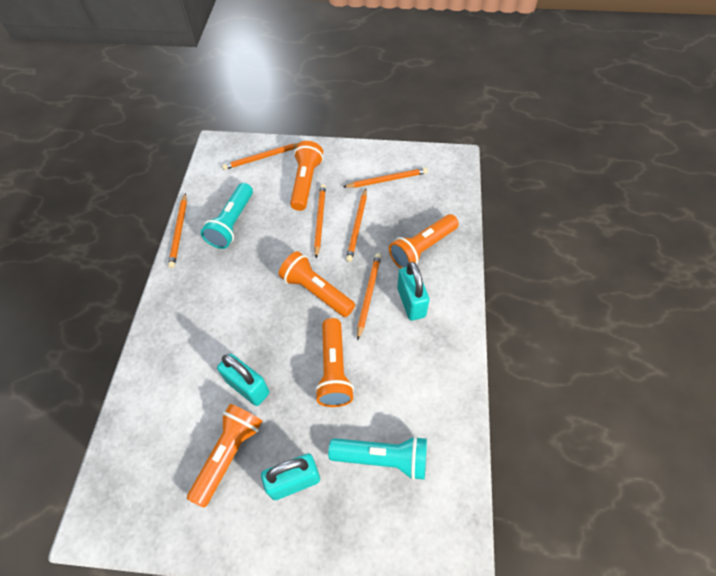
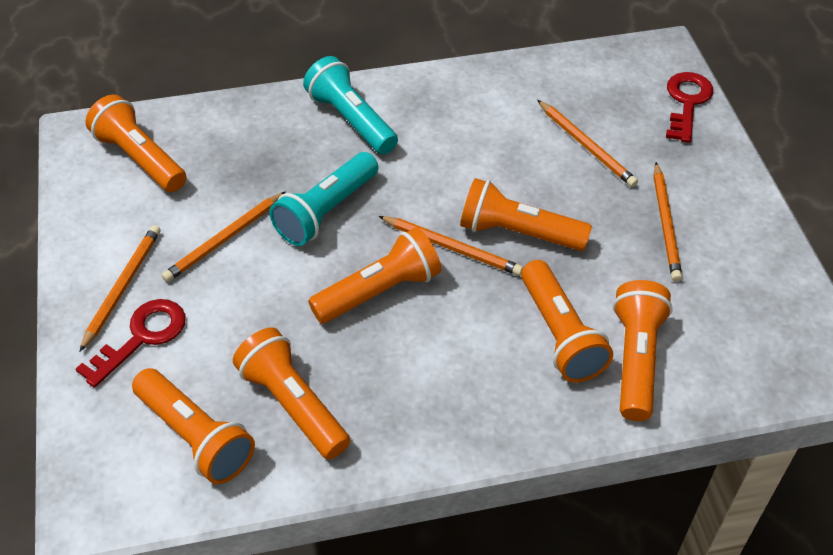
orange flashlight: [187,404,262,508] [279,251,355,317] [290,141,323,211] [315,318,354,407] [389,214,459,268] = 5 -> [85,95,186,192] [132,368,255,484] [233,327,350,459] [308,227,441,324] [460,178,592,251] [521,260,613,383] [613,280,673,421] = 7
orange pencil: [168,193,187,268] [222,143,298,170] [314,184,326,258] [343,168,428,188] [346,189,367,262] [357,253,381,340] = 6 -> [79,225,161,352] [162,192,285,282] [379,216,523,276] [538,100,638,187] [654,162,682,282] = 5
red key: none = 0 -> [76,299,186,388] [666,72,713,143] = 2
turquoise padlock: [217,354,270,406] [261,454,320,500] [397,262,430,321] = 3 -> none = 0

